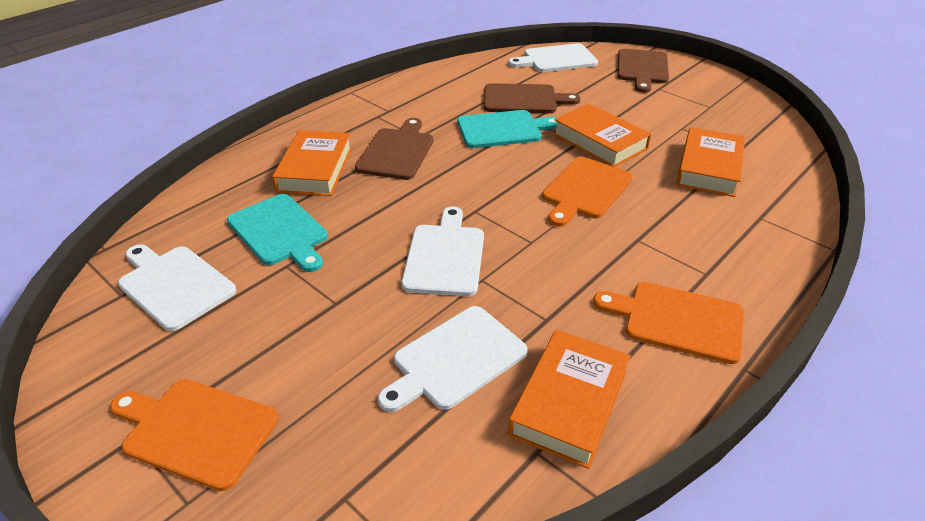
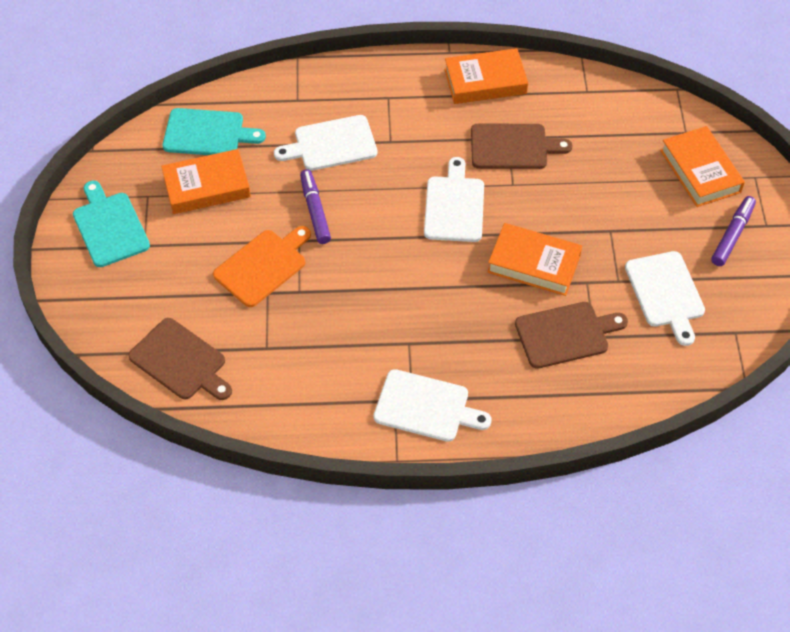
orange cutting board: [110,379,279,491] [542,157,633,227] [593,282,744,364] = 3 -> [213,226,311,307] = 1
purple marker: none = 0 -> [300,169,331,244] [711,196,756,266] = 2

